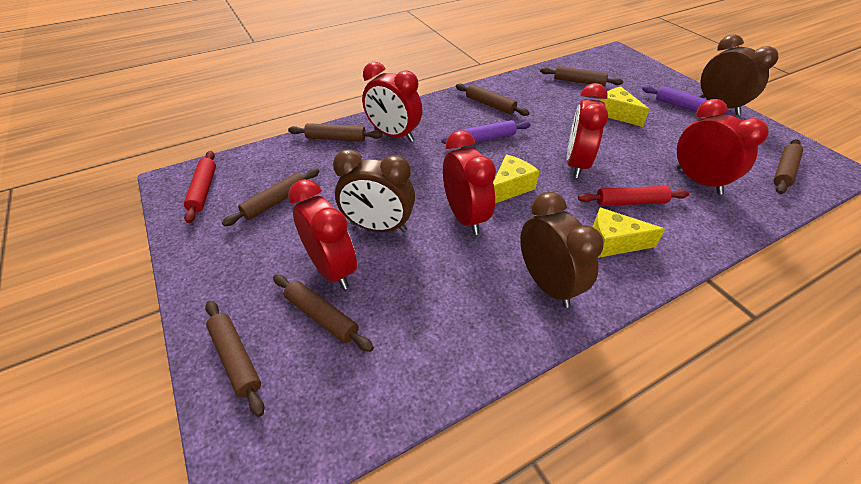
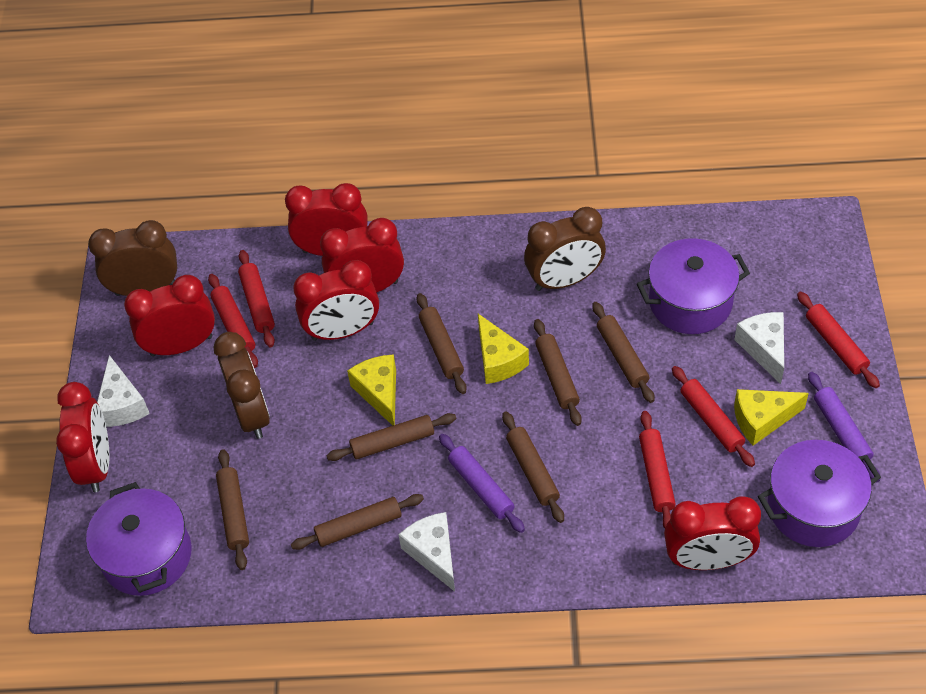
purple pot: none = 0 -> [86,482,192,596] [637,238,750,334] [758,440,881,547] = 3
red clock: [288,179,357,289] [362,62,422,142] [443,130,496,235] [567,83,608,178] [676,99,769,195] = 5 -> [56,382,110,492] [124,275,215,357] [285,183,367,256] [293,260,379,341] [320,218,404,293] [664,496,761,570] = 6
red rolling pin: [184,151,216,223] [578,186,689,206] = 2 -> [208,274,258,368] [238,250,275,348] [639,411,676,528] [672,366,755,467] [797,292,880,388] = 5
white cheese: none = 0 -> [97,355,150,427] [399,512,455,592] [734,312,784,384] = 3

